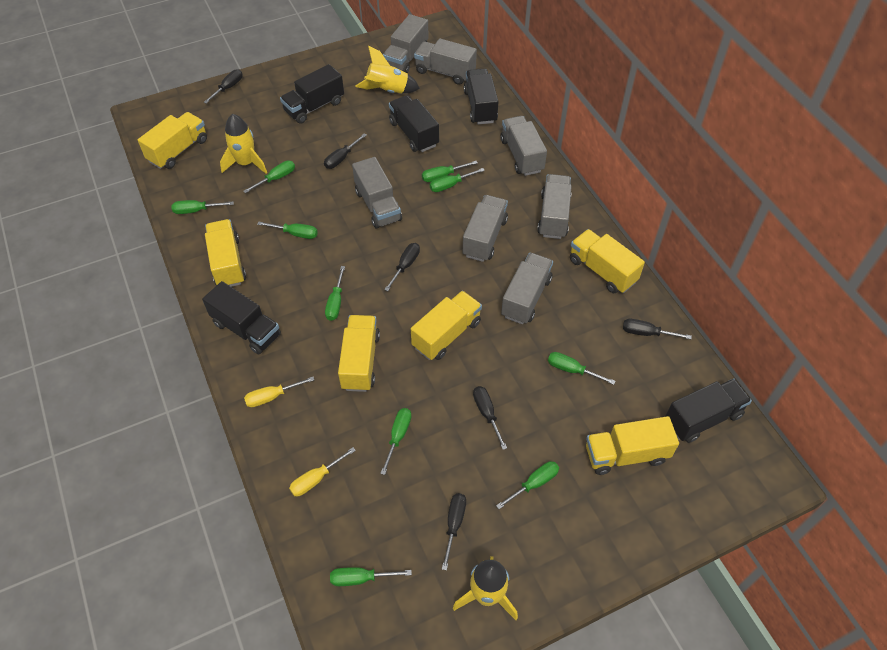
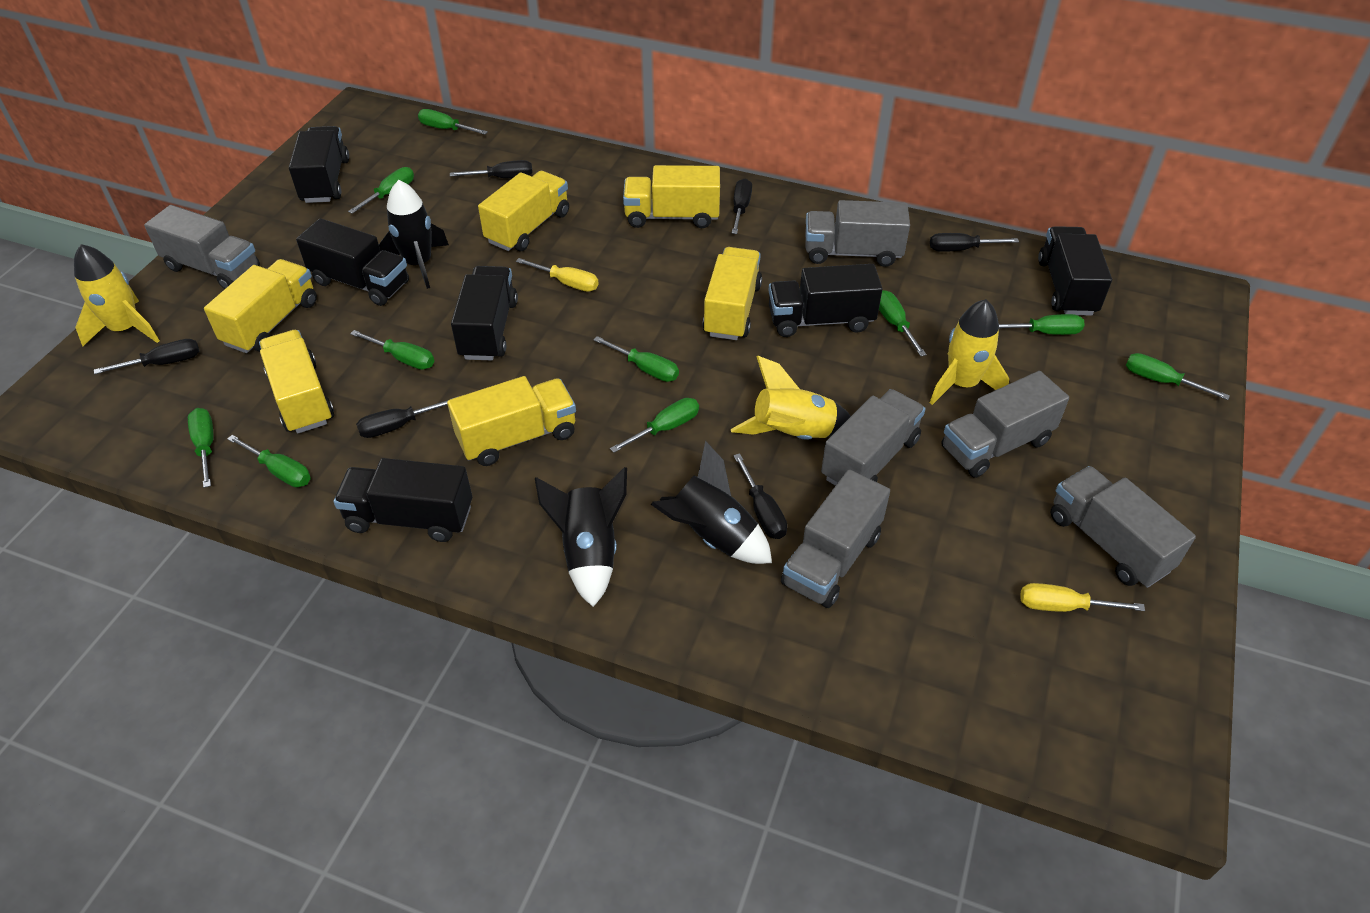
black rocket: none = 0 -> [379,180,449,289] [535,467,627,607] [651,441,772,564] = 3
black truck: [202,281,281,354] [280,64,344,124] [389,95,439,152] [464,69,499,124] [665,379,752,443] = 5 -> [289,126,349,203] [296,218,409,306] [334,458,472,542] [451,266,518,360] [768,264,882,337] [1038,226,1112,316] = 6
grey truck: [352,157,402,229] [383,14,428,73] [414,38,477,85] [463,195,508,262] [500,116,547,176] [501,253,553,324] [537,174,572,239] = 7 -> [144,205,260,289] [781,469,890,608] [805,200,910,267] [821,389,925,486] [941,371,1069,478] [1050,466,1196,588] = 6

